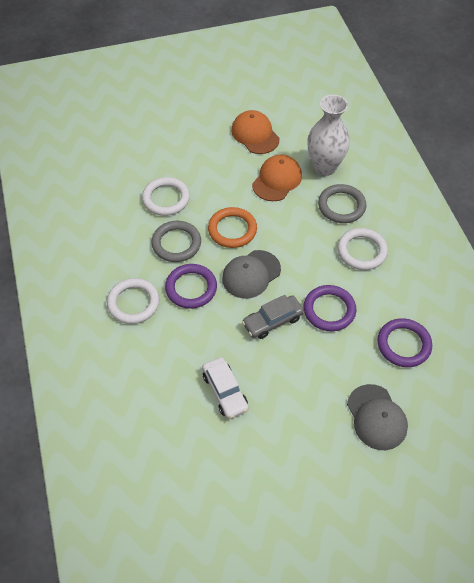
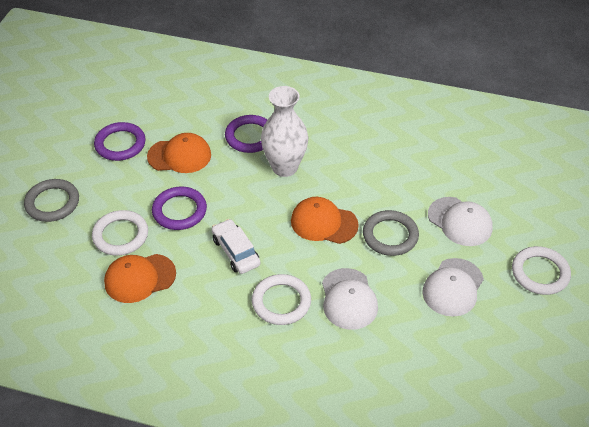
grey cap: [222,250,281,299] [347,384,408,450] = 2 -> none = 0
grey car: [242,295,304,339] = 1 -> none = 0
orange cap: [231,110,280,154] [252,154,302,201] = 2 -> [104,254,176,303] [147,133,211,173] [291,197,359,244] = 3
orange ring: [208,207,257,248] = 1 -> none = 0
white cap: none = 0 -> [322,268,378,330] [422,258,484,317] [428,197,493,246] = 3

